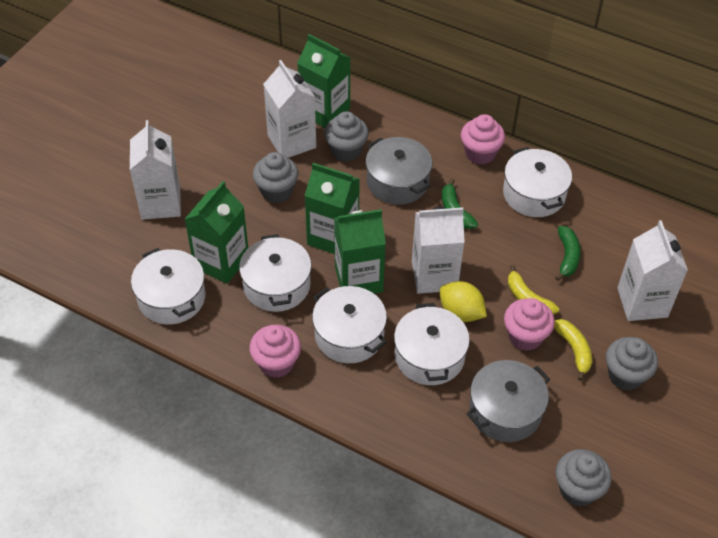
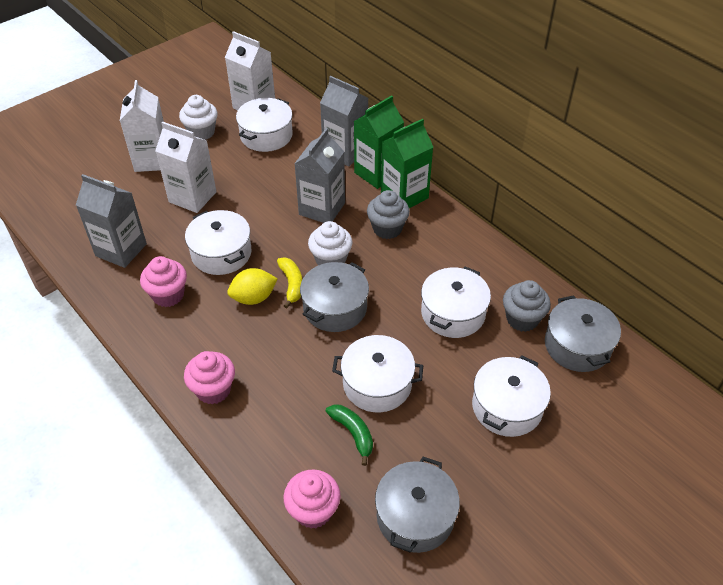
green banana: [442,178,478,229] [555,226,581,281] = 2 -> [326,405,373,466] = 1
green carton: [185,181,248,284] [297,34,350,128] [305,163,360,254] [334,209,386,294] = 4 -> [353,95,404,189] [381,119,433,208] = 2
grey carton: none = 0 -> [76,174,147,268] [294,128,345,223] [320,76,368,167] = 3
grey cupcake: [253,152,298,203] [324,111,369,162] [556,449,612,506] [606,337,658,391] = 4 -> [367,190,410,239] [503,280,551,332] = 2
grey pot: [365,137,432,205] [467,360,550,442] = 2 -> [300,262,369,332] [375,457,460,553] [545,295,621,372] = 3
white carton: [130,120,181,220] [263,60,316,158] [412,207,465,294] [617,220,688,321] = 4 -> [120,80,164,172] [155,122,216,213] [225,31,275,110] = 3
white cupcake: none = 0 -> [179,95,218,140] [308,221,352,265] = 2
yellow banana: [508,265,559,315] [554,319,592,381] = 2 -> [277,257,302,308] = 1

